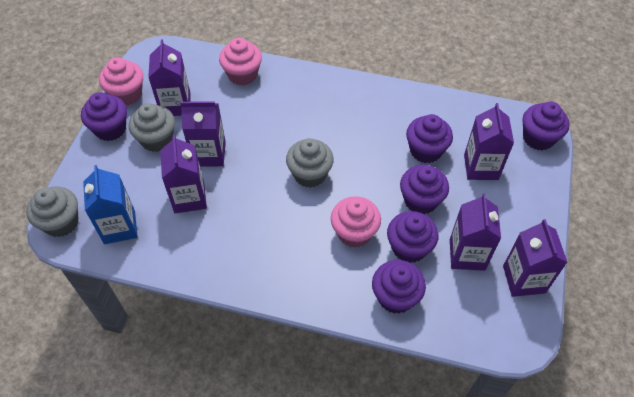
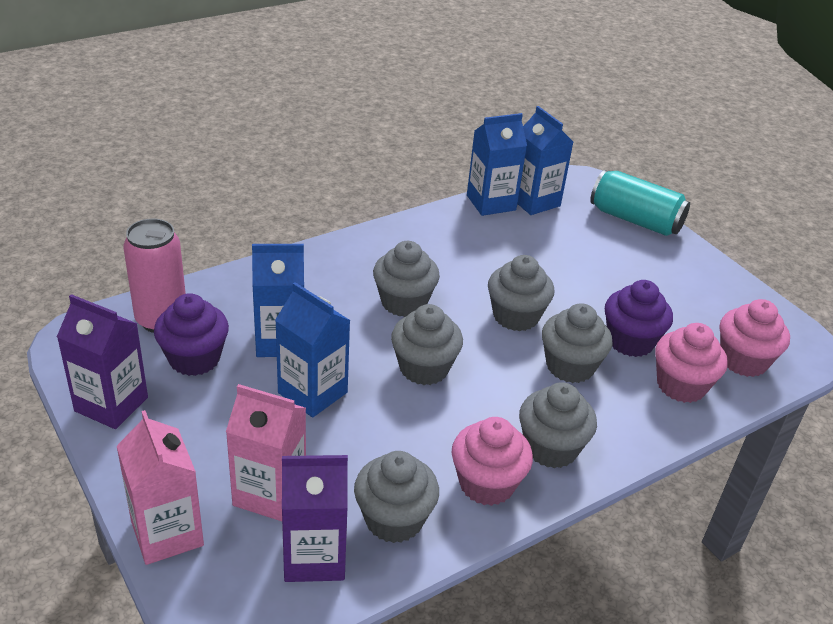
blue carton: [83,165,138,244] = 1 -> [252,244,304,357] [275,282,351,418] [467,113,527,216] [517,106,573,215] = 4
grey cupcake: [26,186,78,237] [129,103,175,152] [286,138,334,188] = 3 -> [354,451,439,543] [373,241,440,317] [391,304,463,385] [488,255,555,331] [519,382,597,468] [542,303,613,383] = 6
pink can: none = 0 -> [123,218,186,333] = 1
pink carton: none = 0 -> [117,410,204,565] [226,384,306,521] = 2
purple carton: [148,39,191,116] [160,135,207,213] [180,101,226,167] [450,193,501,271] [464,103,514,180] [503,219,568,297] = 6 -> [57,294,148,429] [282,455,348,582] = 2
purple cupcake: [81,92,127,141] [372,260,426,314] [387,211,439,263] [400,165,449,214] [406,114,453,163] [522,102,569,150] = 6 -> [154,293,229,376] [605,280,673,357] = 2
turquoise can: none = 0 -> [590,170,690,236] = 1

